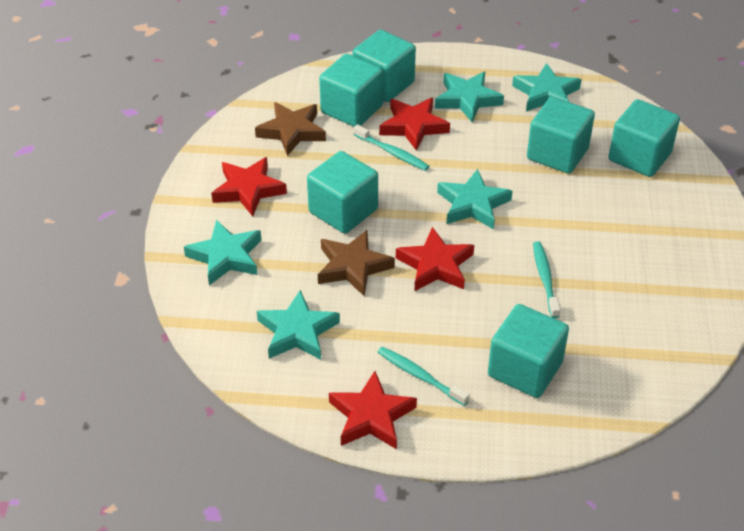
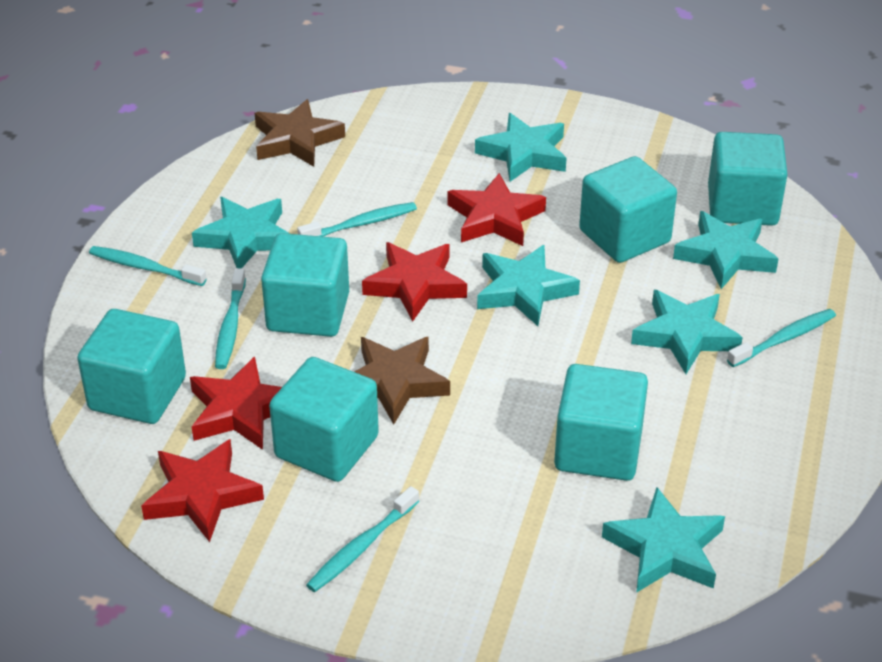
turquoise star: [184,220,261,285] [257,290,340,360] [435,71,504,122] [437,169,513,229] [512,63,582,112] = 5 -> [192,197,290,268] [475,113,566,182] [477,245,580,326] [602,487,725,593] [631,290,743,374] [673,211,778,289] = 6
turquoise toothbrush: [353,124,429,171] [378,347,470,406] [533,241,560,318] = 3 -> [89,246,207,286] [215,268,246,369] [297,202,417,237] [306,486,419,592] [727,309,836,367] = 5

